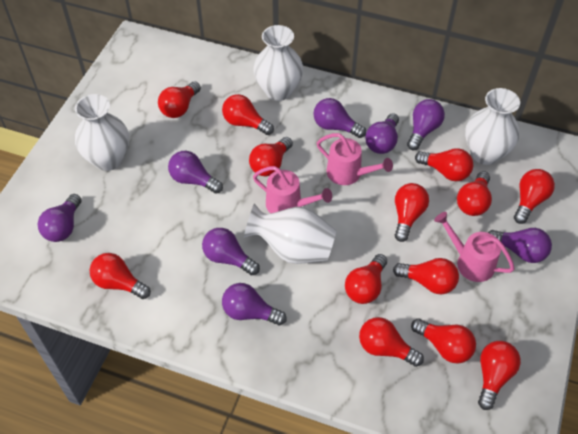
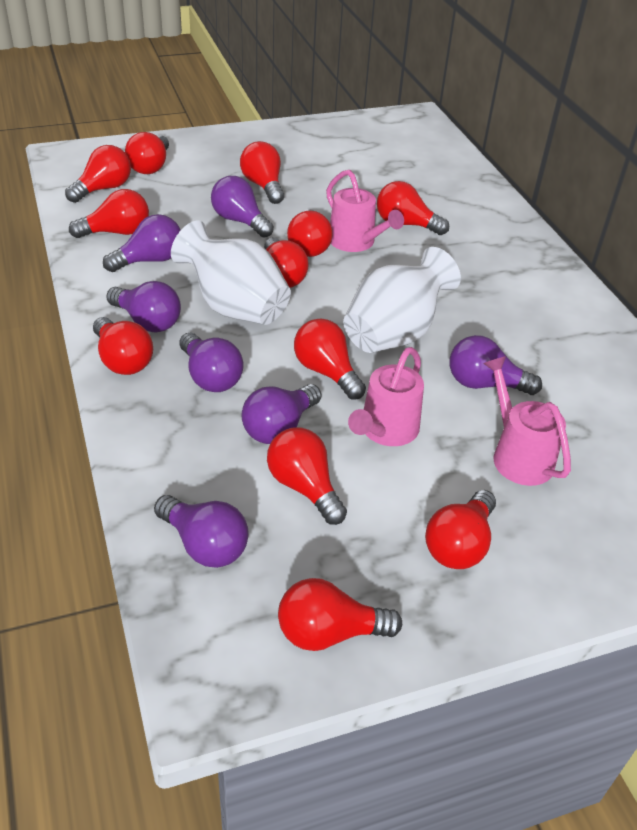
purple light bulb: [38,194,81,242] [168,151,223,194] [202,228,260,275] [222,283,287,326] [313,98,366,138] [365,113,399,154] [407,99,445,150] [488,228,552,263] = 8 -> [103,214,181,272] [106,281,181,332] [154,495,249,568] [180,333,244,392] [211,176,274,238] [241,384,321,444] [450,335,542,395] = 7
red light bulb: [89,253,151,299] [158,81,201,118] [222,94,274,135] [249,137,293,176] [345,254,387,304] [359,317,424,367] [393,258,459,294] [395,183,429,242] [411,318,476,364] [415,148,473,181] [457,171,492,216] [478,341,521,410] [514,169,555,224] = 13 -> [65,145,131,203] [69,189,149,238] [93,317,153,375] [125,132,169,174] [240,141,284,204] [264,238,309,288] [267,427,347,525] [278,578,402,651] [287,209,332,257] [294,318,366,400] [377,181,449,235] [425,490,496,569] = 12
white vase: [75,94,129,171] [244,203,336,264] [253,25,303,101] [465,88,520,165] = 4 -> [171,221,291,325] [343,247,461,353] = 2

